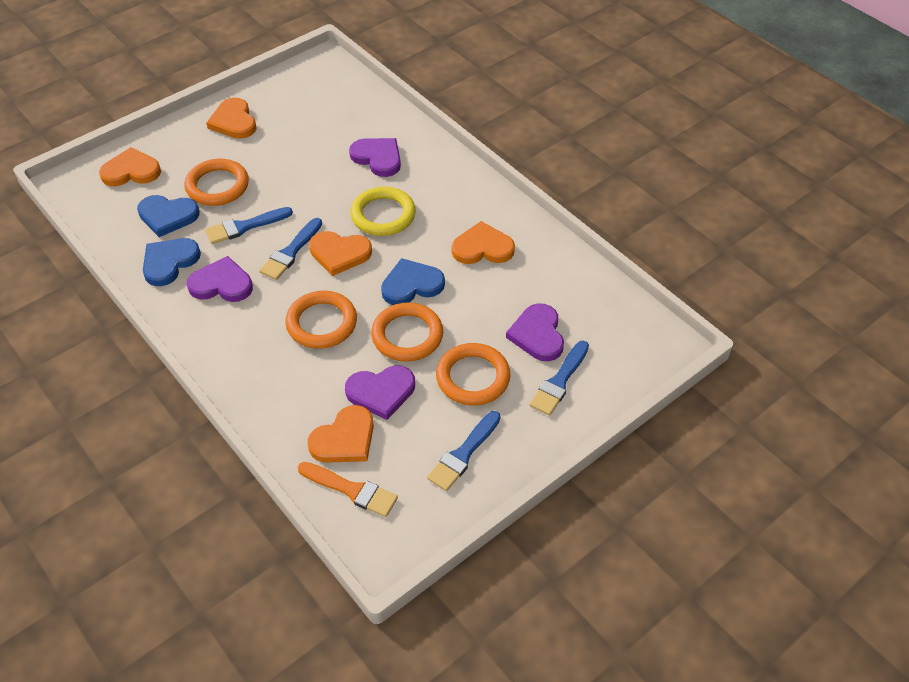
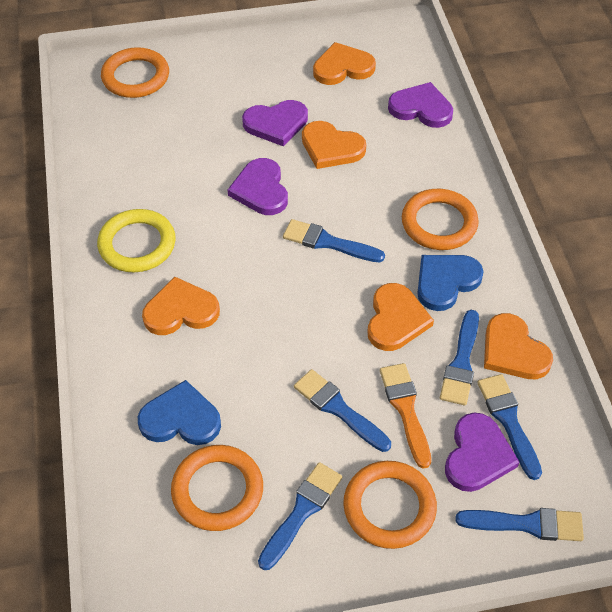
blue brush: [205,207,293,244] [259,218,322,280] [427,411,501,491] [529,341,589,416] = 4 -> [258,462,342,570] [283,219,385,262] [294,369,391,452] [440,310,479,405] [455,508,584,541] [477,374,542,480] = 6
blue heart: [137,195,200,237] [143,238,201,286] [381,258,445,305] = 3 -> [138,380,221,445] [417,255,484,311] = 2

